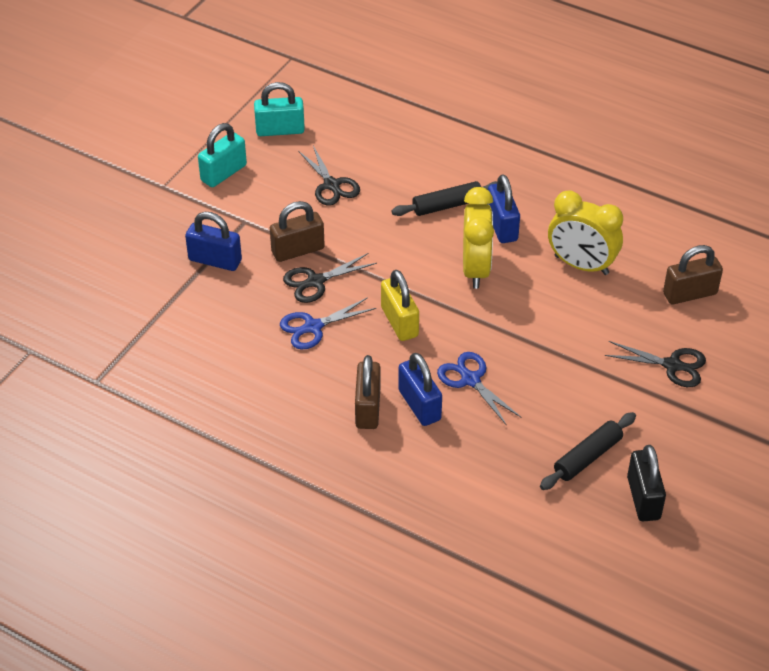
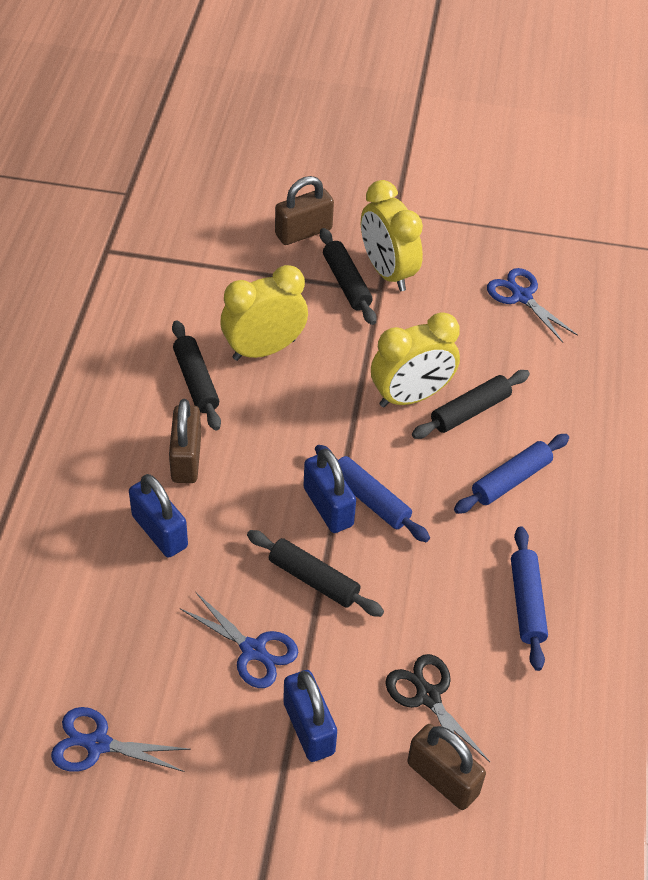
black padlock: [627,445,666,521] = 1 -> none = 0
black rolling pin: [392,181,497,216] [540,412,636,490] = 2 -> [172,320,221,430] [247,530,384,617] [320,228,377,325] [412,370,530,439] = 4
black scissors: [283,253,377,303] [298,146,360,206] [605,341,706,387] = 3 -> [385,654,490,762] = 1
blue rolling pin: none = 0 -> [315,445,430,542] [454,434,569,514] [511,526,548,671] = 3
blue scissors: [280,297,376,350] [437,352,521,426] = 2 -> [51,707,191,772] [180,593,298,688] [487,268,578,343] = 3
turquoise padlock: [198,123,247,187] [254,82,305,136] = 2 -> none = 0
yellow clock: [463,187,494,289] [548,191,623,275] = 2 -> [220,265,308,361] [361,180,423,291] [371,312,460,407] = 3
yellow padlock: [381,270,419,341] = 1 -> none = 0

